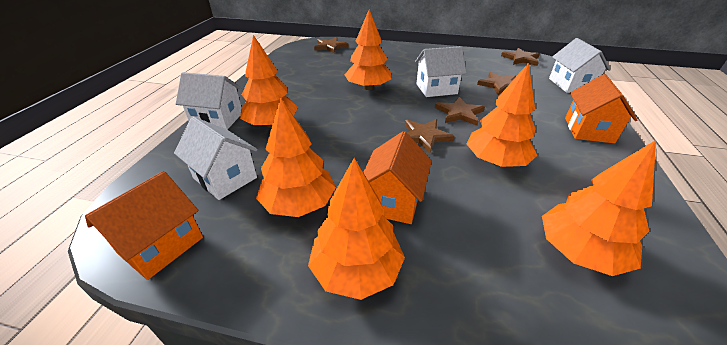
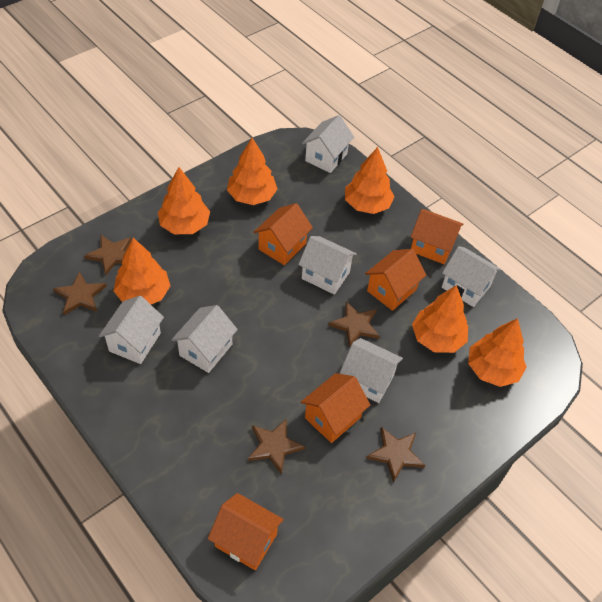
orange house: [85,171,203,280] [363,131,432,224] [565,74,637,143] = 3 -> [208,493,284,570] [254,203,313,265] [301,373,370,443] [365,249,426,311] [411,209,464,264] = 5
white house: [174,117,257,200] [176,72,242,130] [415,46,466,97] [549,38,611,93] = 4 -> [99,296,164,364] [172,305,238,373] [298,236,357,295] [302,115,354,173] [340,338,403,403] [442,246,502,307] = 6

